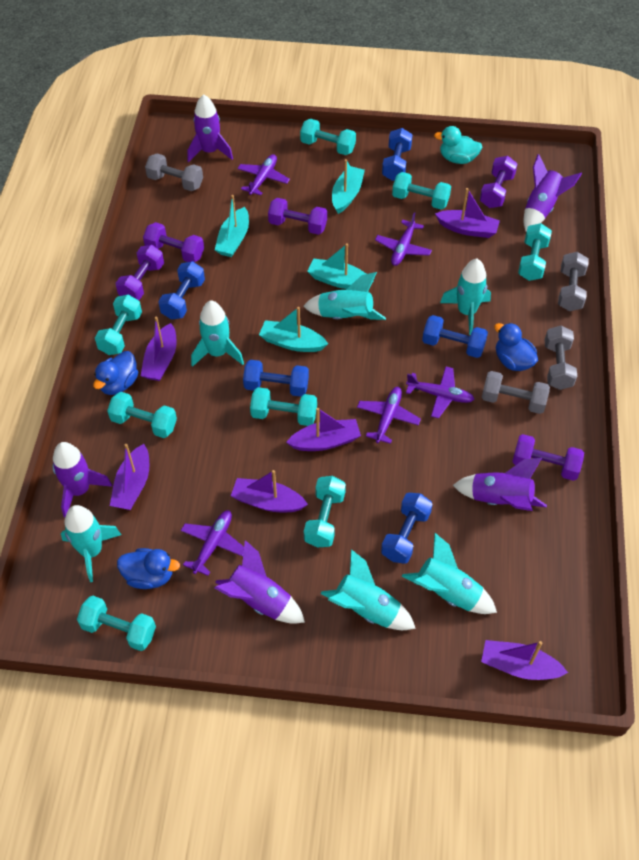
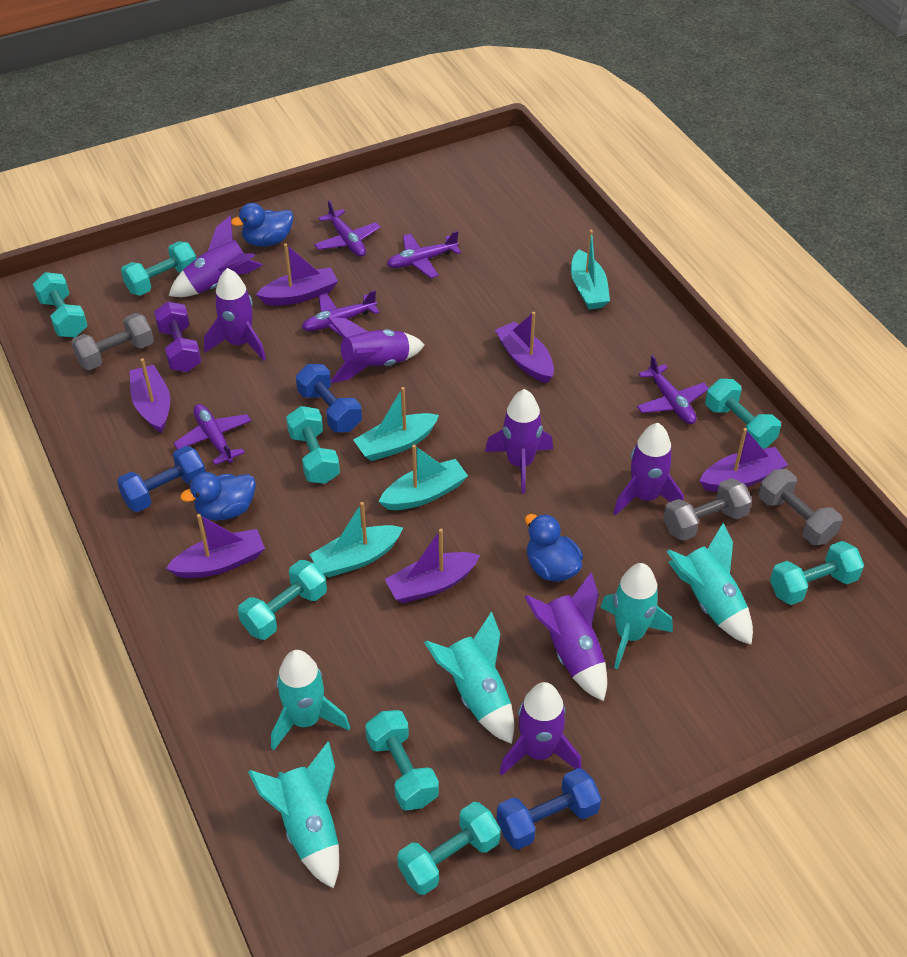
blue dumbbell: [158,261,205,319] [243,360,309,397] [381,493,433,564] [382,128,413,181] [422,315,488,358] = 5 -> [117,446,206,512] [296,364,362,432] [497,768,601,850] = 3
grey dumbbell: [145,153,203,191] [482,371,550,414] [545,326,577,390] [558,252,589,311] = 4 -> [71,313,154,370] [663,478,752,541] [758,469,843,545] = 3
purple dumbbell: [116,245,164,300] [143,222,204,262] [268,198,327,235] [480,156,517,208] [512,434,584,481] = 5 -> [154,302,201,372] = 1
purple rocket: [52,442,112,517] [187,94,233,162] [215,540,305,624] [453,458,547,511] [523,154,582,232] = 5 -> [169,216,263,297] [204,268,266,360] [327,317,424,383] [485,389,553,494] [499,682,582,775] [525,573,607,701] [613,423,684,516] = 7
turquoise duck: [434,126,482,164] = 1 -> none = 0
turquoise rocket: [61,505,121,582] [191,300,244,367] [303,272,386,320] [320,549,416,630] [402,533,497,614] [440,259,491,335] = 6 -> [248,742,339,889] [271,650,350,751] [424,612,514,744] [600,563,673,669] [666,522,753,645] = 5

